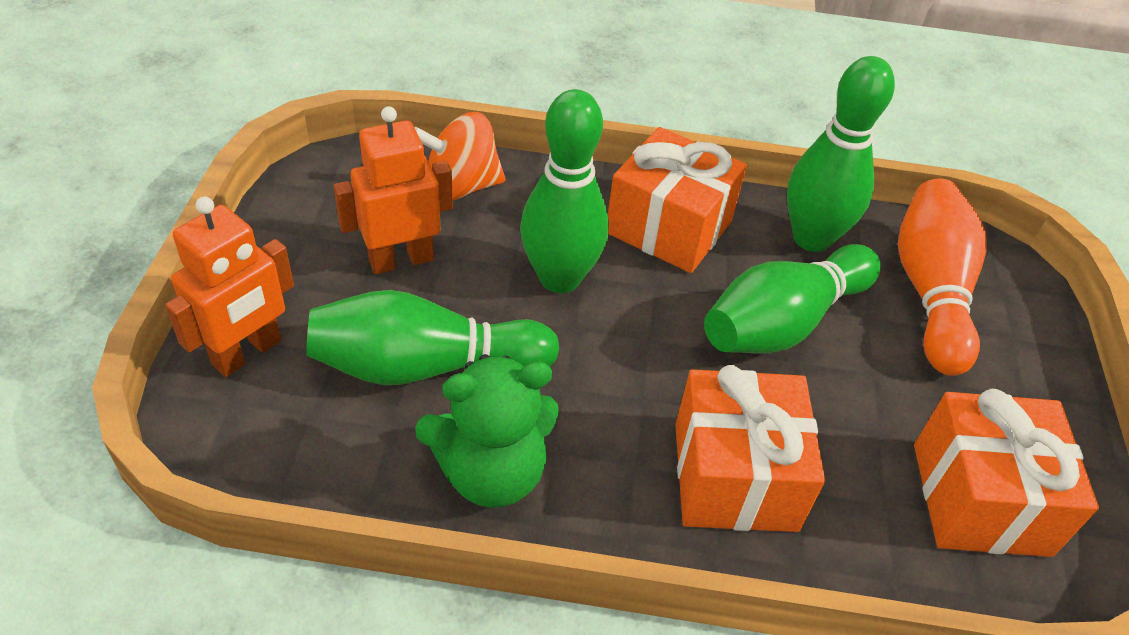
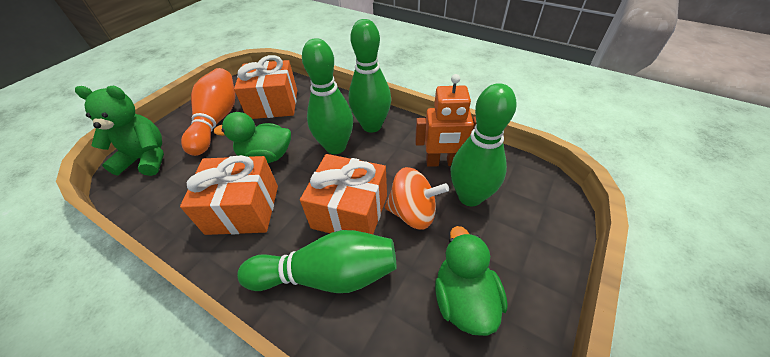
green duck: none = 0 -> [214,112,291,163] [435,226,508,336] = 2
orange robot: [165,197,294,377] [333,106,453,274] = 2 -> [415,74,476,167] = 1

